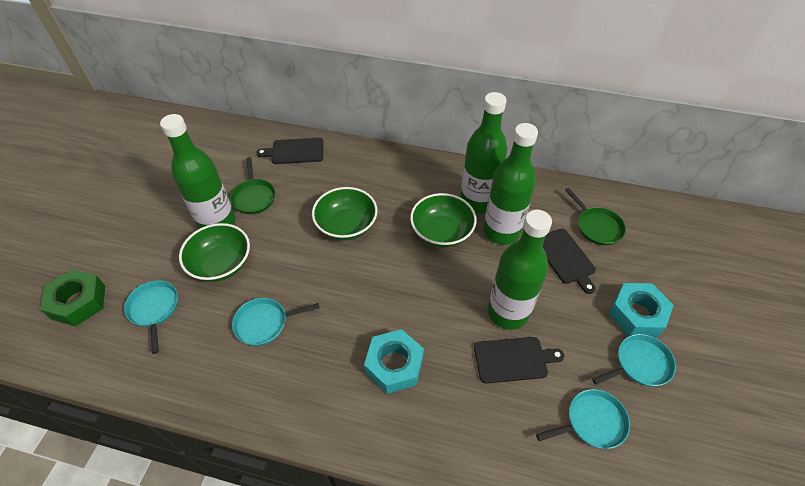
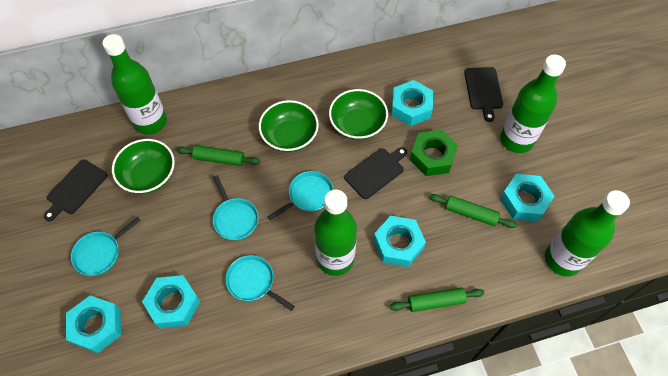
green pan: [230,157,275,214] [565,188,626,245] = 2 -> none = 0
green rolling pin: none = 0 -> [177,145,260,166] [390,287,484,312] [429,194,517,228] = 3
turquoise nut: [364,329,424,394] [609,283,674,337] = 2 -> [66,295,121,353] [142,275,200,328] [374,216,426,267] [391,80,433,126] [500,174,554,222] = 5

